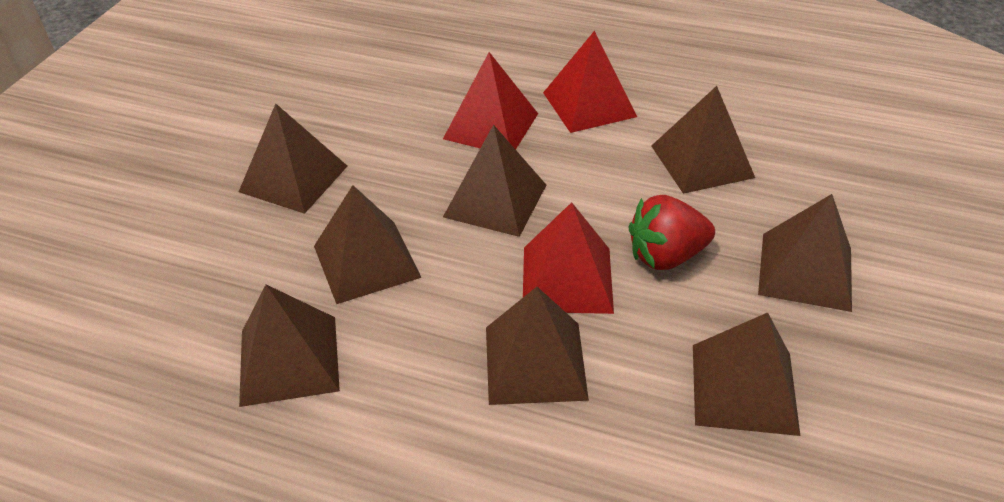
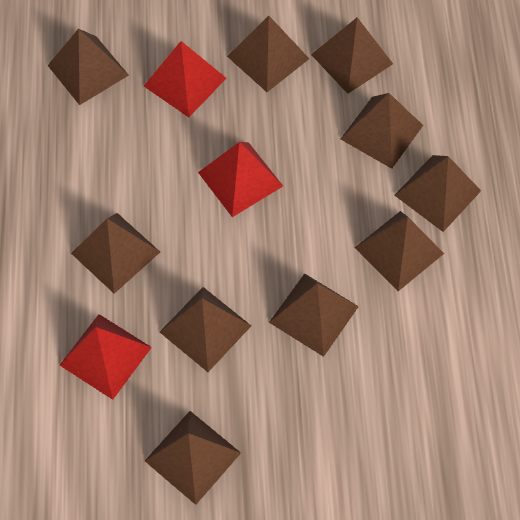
brown pyramid: [239,104,347,214] [239,284,340,407] [314,185,422,304] [443,124,546,237] [486,287,589,405] [652,86,755,194] [693,312,800,436] [758,194,852,312] = 8 -> [47,29,129,105] [71,213,160,294] [145,411,241,505] [160,287,251,372] [227,16,309,92] [269,273,359,357] [311,17,393,94] [341,93,423,169] [355,211,444,291] [394,155,481,232] = 10
red strawberry: [628,195,715,270] = 1 -> none = 0

